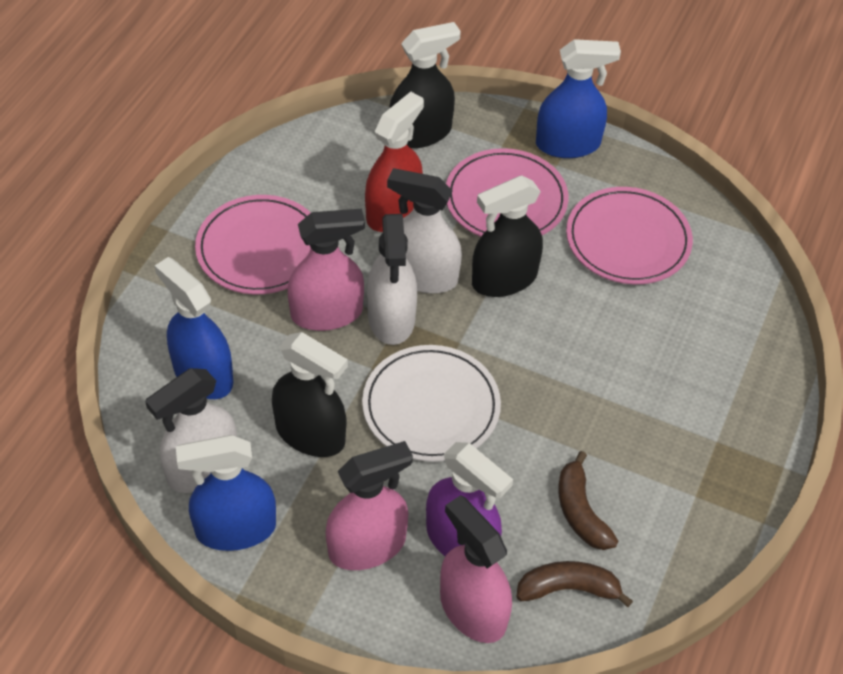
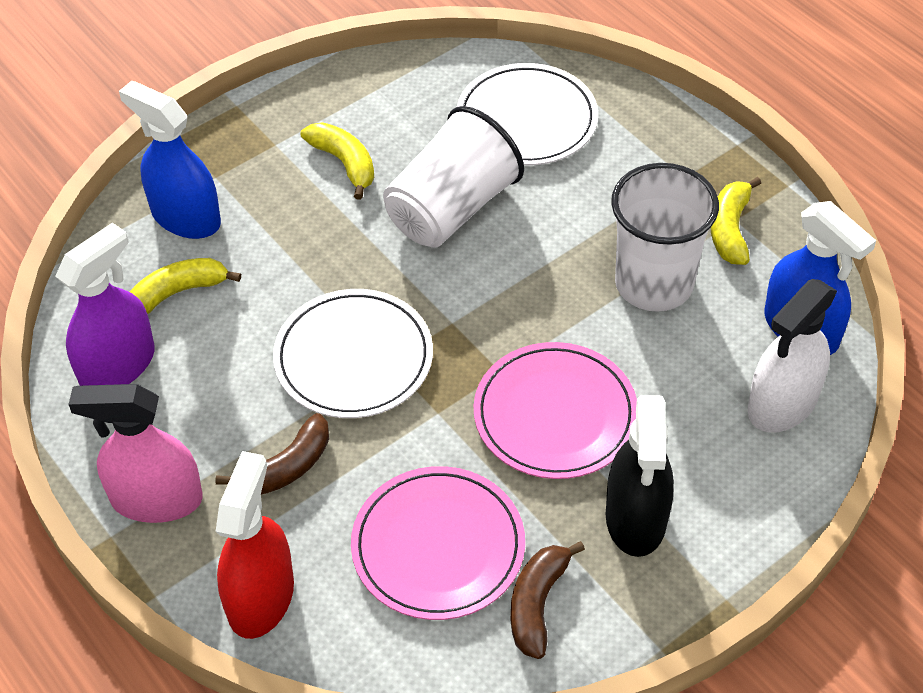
black spray bottle: [272,332,348,457] [389,22,461,148] [472,175,543,297] = 3 -> [606,395,674,557] = 1
blue spray bottle: [155,257,233,399] [176,435,276,551] [536,39,621,158] = 3 -> [119,81,221,239] [764,201,876,355] = 2
pink plate: [195,195,311,294] [446,148,569,237] [566,187,693,284] = 3 -> [351,466,525,620] [474,342,637,479] = 2
pink spray bottle: [288,209,365,331] [326,441,413,570] [440,495,512,643] = 3 -> [68,384,203,523] = 1
white cup: none = 0 -> [383,106,524,247] [611,163,719,312] = 2
white plate: [362,345,501,462] = 1 -> [273,289,433,418] [457,63,598,165] = 2
white spray bottle: [145,368,237,493] [367,214,417,345] [387,168,462,293] = 3 -> [748,279,837,433] = 1
yellow banana: none = 0 -> [130,258,241,314] [301,122,374,200] [711,177,761,265] = 3

